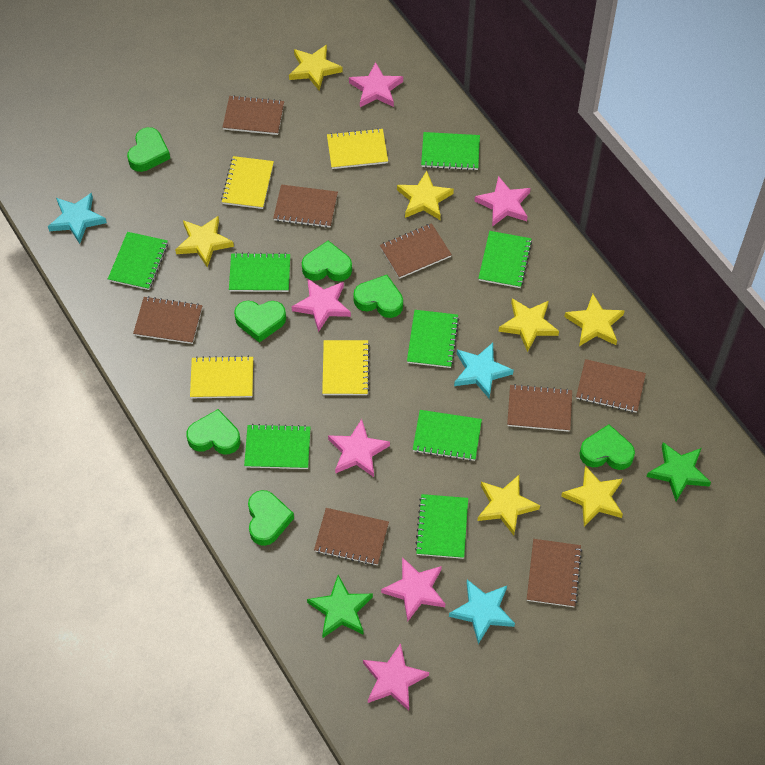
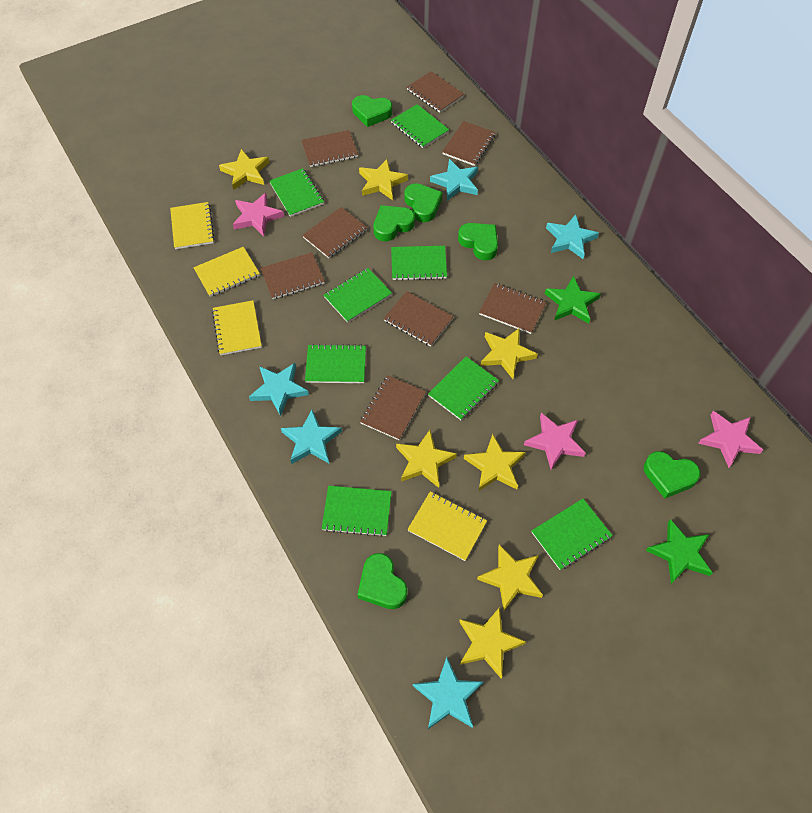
green heart: [127,127,170,172] [186,409,241,455] [234,301,286,343] [248,490,294,546] [302,241,352,281] [353,275,403,318] [579,424,635,470] = 7 -> [352,95,392,127] [357,553,407,609] [374,205,415,241] [404,183,442,222] [458,223,498,260] [644,451,700,498] = 6
pink star: [292,278,351,332] [328,419,390,477] [349,62,403,107] [363,643,429,711] [381,557,445,622] [475,176,531,227] = 6 -> [233,193,284,236] [524,413,586,470] [698,411,763,468] = 3
turquoise star: [48,193,107,244] [449,580,515,644] [454,343,514,398] = 3 -> [249,363,309,416] [281,410,342,464] [413,657,484,729] [430,159,478,201] [546,214,599,259] = 5

